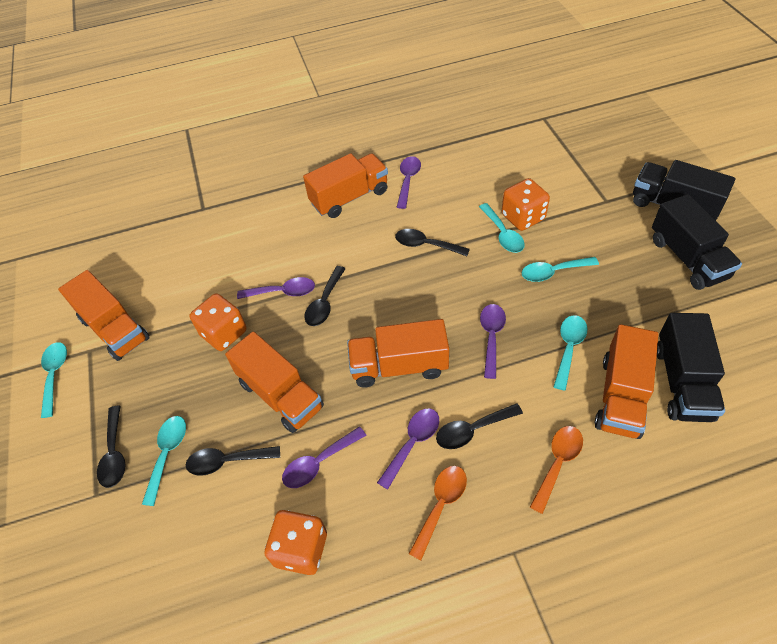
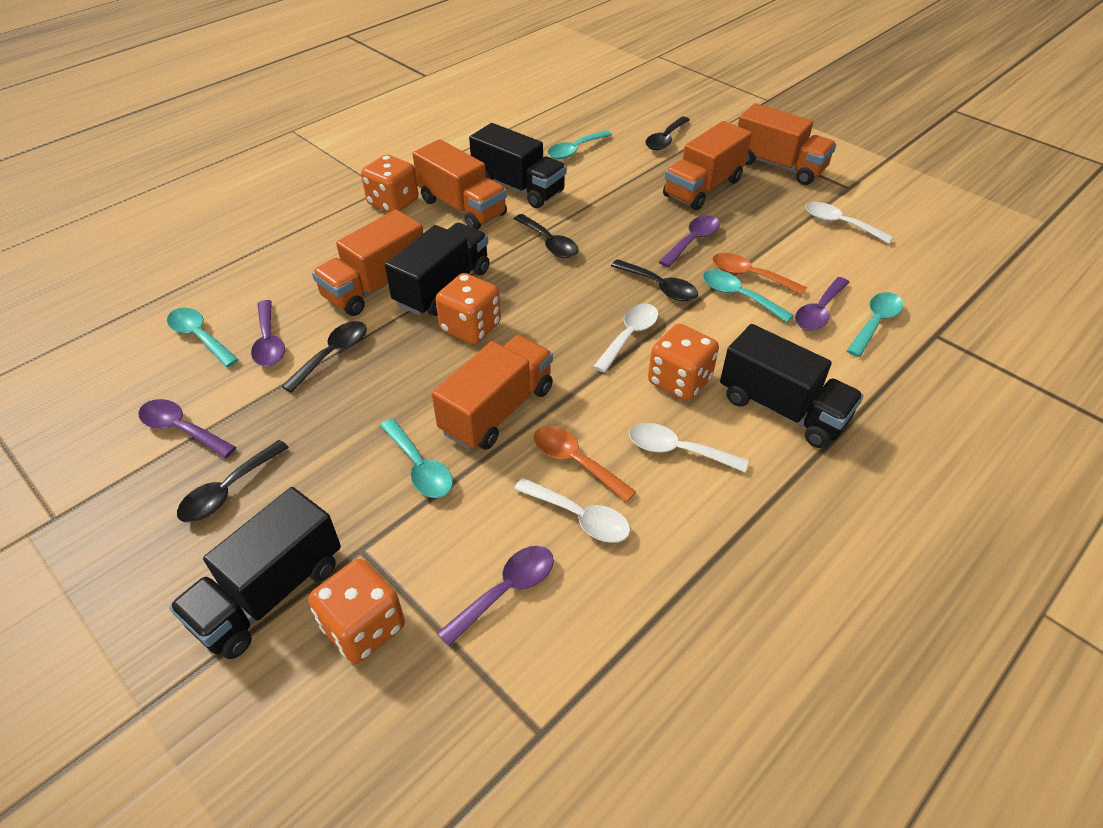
black truck: [633,160,735,221] [652,194,742,290] [657,313,725,422] = 3 -> [169,487,341,659] [385,223,490,316] [469,123,567,208] [720,324,864,448] = 4
orange dice: [189,293,247,351] [265,510,327,575] [502,178,550,231] = 3 -> [308,559,405,664] [361,155,418,213] [435,273,501,345] [648,324,719,401] = 4
white spoon: none = 0 -> [514,478,630,543] [593,304,659,373] [629,423,749,472] [806,202,893,244] = 4

